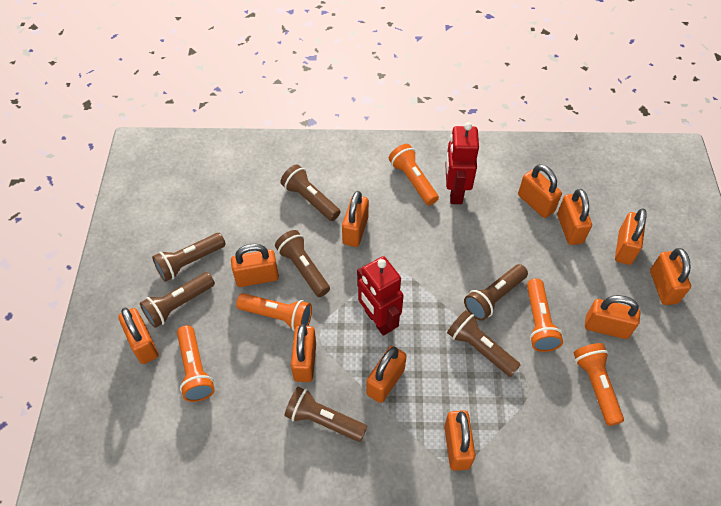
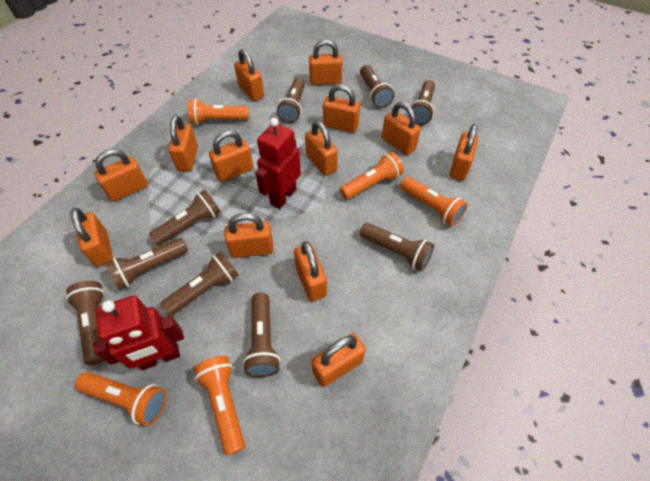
brown flashlight: [140,272,215,328] [152,233,226,282] [275,230,330,297] [280,164,341,221] [284,387,367,442] [447,310,521,377] [464,264,528,321] = 7 -> [66,281,105,365] [106,238,188,290] [149,190,220,246] [160,251,238,316] [243,292,280,377] [277,77,305,123] [360,65,394,108] [360,223,434,271] [409,80,435,125] = 9
orange padlock: [118,308,158,364] [231,244,279,287] [291,324,316,382] [342,191,369,247] [366,346,407,403] [444,410,475,471] [518,164,562,218] [557,189,592,245] [585,295,640,339] [615,208,647,265] [650,248,691,305] = 11 -> [70,208,113,267] [94,149,148,201] [169,115,198,171] [209,130,254,182] [225,213,274,258] [234,49,264,101] [294,241,327,301] [305,121,338,176] [309,39,342,85] [311,333,366,387] [323,84,360,133] [382,102,421,155] [450,124,478,181] = 13

